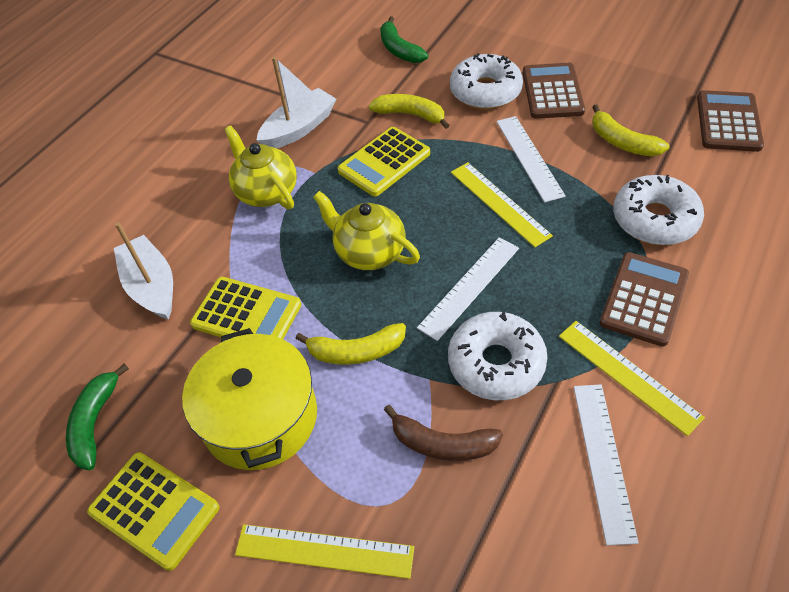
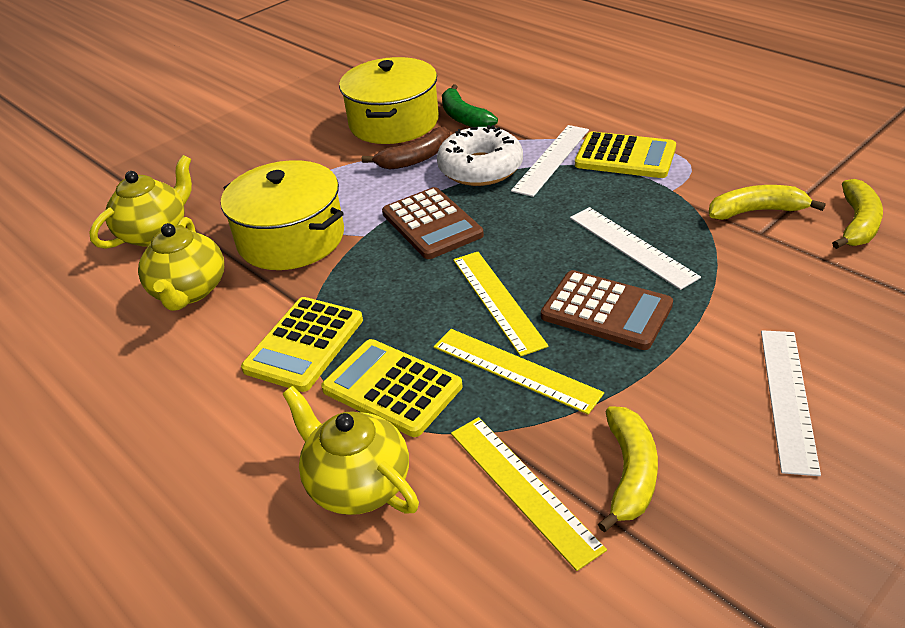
brown calculator: [523,63,585,119] [600,252,689,347] [697,90,764,152] = 3 -> [382,187,484,259] [541,270,673,350] = 2
green banana: [66,364,129,470] [380,16,428,63] = 2 -> [442,84,498,127] = 1
white boat: [114,222,173,320] [257,57,336,148] = 2 -> none = 0
white donut: [448,312,548,400] [450,53,523,109] [613,175,704,245] = 3 -> [437,125,523,186] = 1
yellow pot: [182,328,317,470] = 1 -> [221,160,344,270] [339,57,439,144] = 2
yellow teapot: [224,126,297,209] [313,191,420,270] = 2 -> [89,155,192,249] [138,217,224,311] [283,386,419,515] = 3

